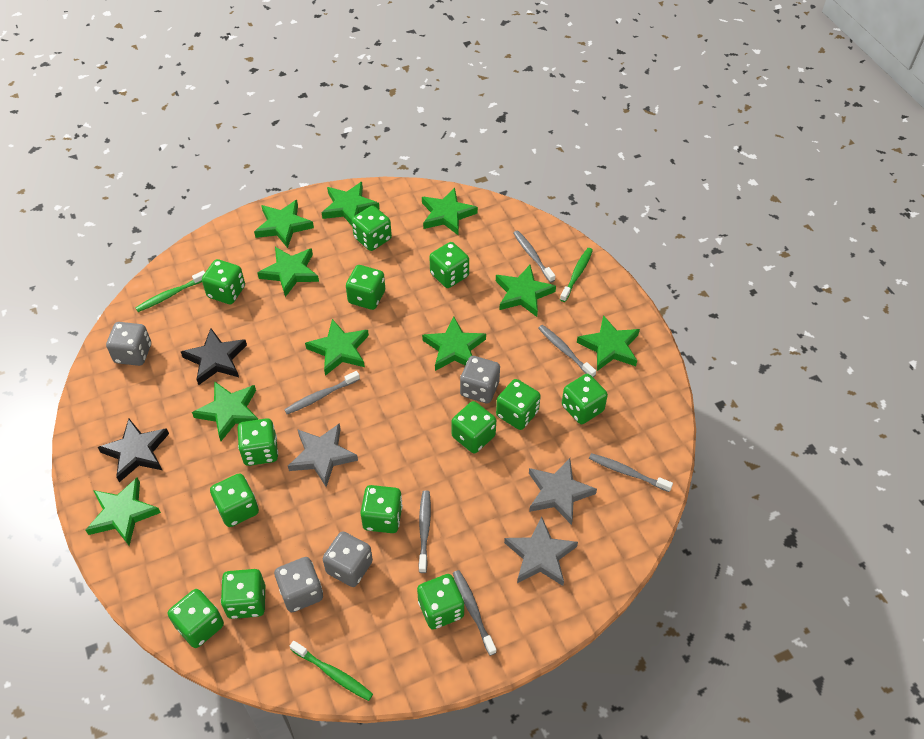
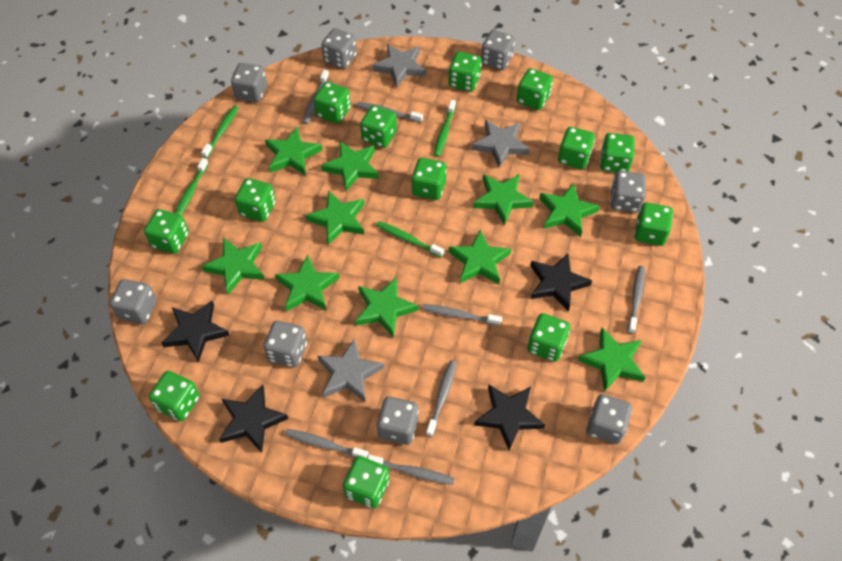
black star: [98,419,169,482] [181,328,247,385] = 2 -> [161,301,230,363] [219,384,288,453] [474,385,545,450] [530,253,592,312] = 4
green toothbrush: [135,270,205,312] [290,641,373,701] [560,248,593,302] = 3 -> [175,158,209,215] [201,106,238,158] [376,221,444,257] [434,100,456,157] = 4
grey dice: [106,322,151,366] [274,557,323,612] [323,531,373,587] [460,356,500,403] = 4 -> [110,279,157,324] [231,63,267,102] [264,321,307,367] [321,28,357,69] [377,396,419,445] [481,30,515,70] [587,394,632,444] [610,171,646,212] = 8
grey toothbrush: [284,371,360,414] [418,490,431,573] [453,570,497,656] [513,230,555,283] [538,325,596,377] [589,453,673,492] = 6 -> [285,429,369,458] [303,70,329,124] [356,102,423,123] [367,454,454,485] [422,304,502,326] [426,360,457,437] [628,266,645,334] = 7

